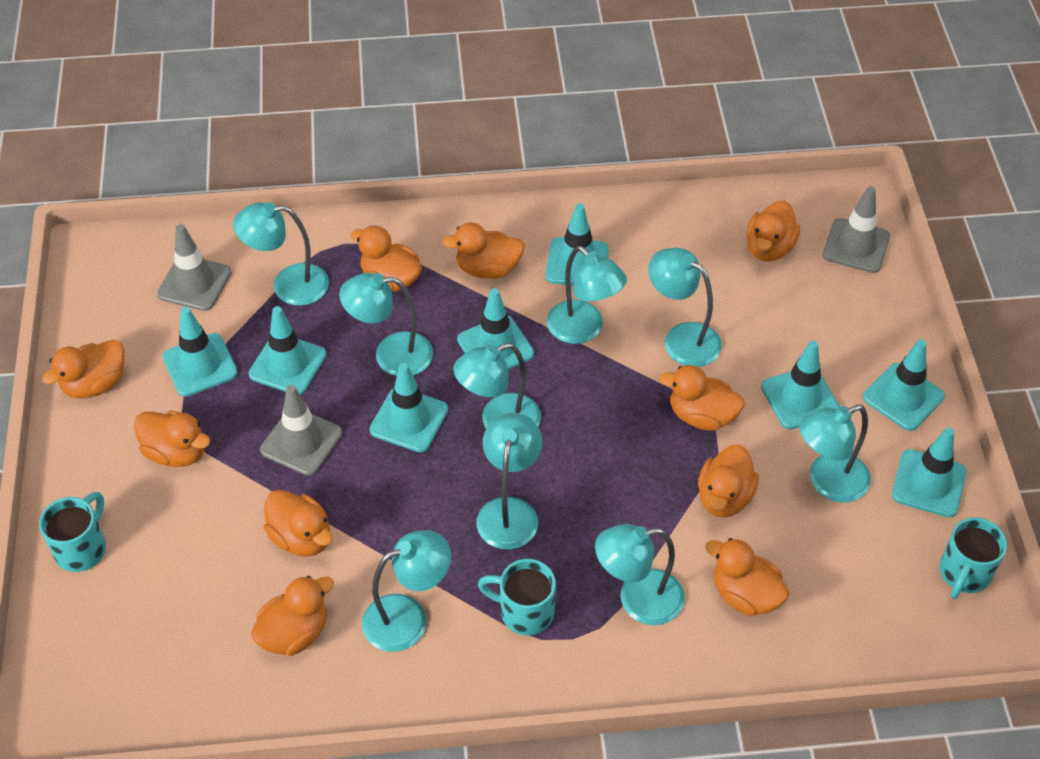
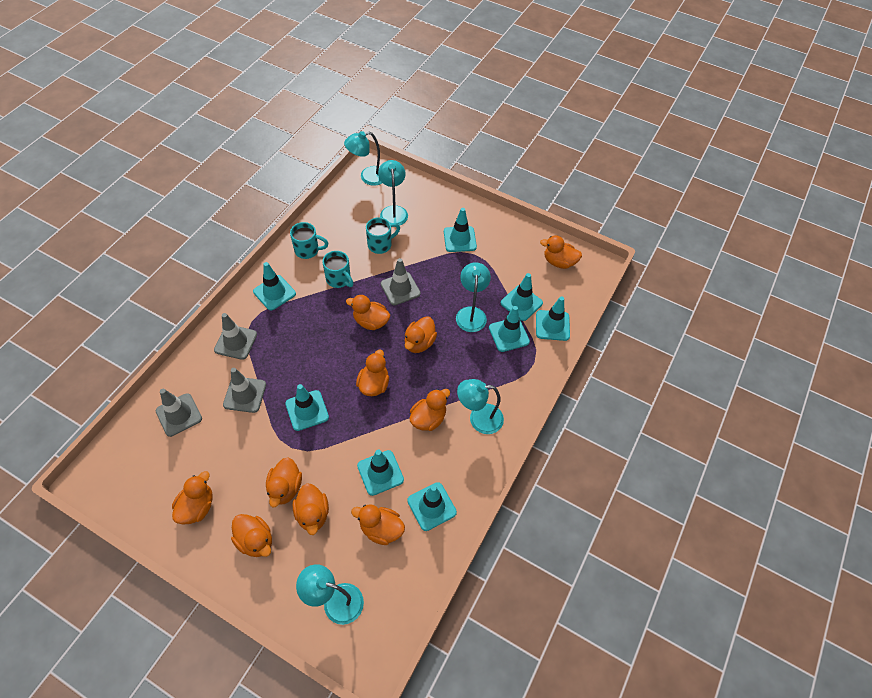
grey traffic cone: [157,224,232,311] [260,385,342,476] [823,186,890,273] = 3 -> [156,389,202,437] [214,313,257,360] [223,368,266,413] [381,258,421,306] = 4
turquoise lamp: [233,202,329,306] [339,273,433,376] [362,530,451,652] [453,343,541,428] [476,413,542,549] [547,246,627,344] [595,524,685,625] [648,248,722,367] [799,405,871,503] = 9 -> [296,564,364,625] [344,131,382,186] [378,160,408,226] [456,262,491,332] [457,379,504,434] = 5

